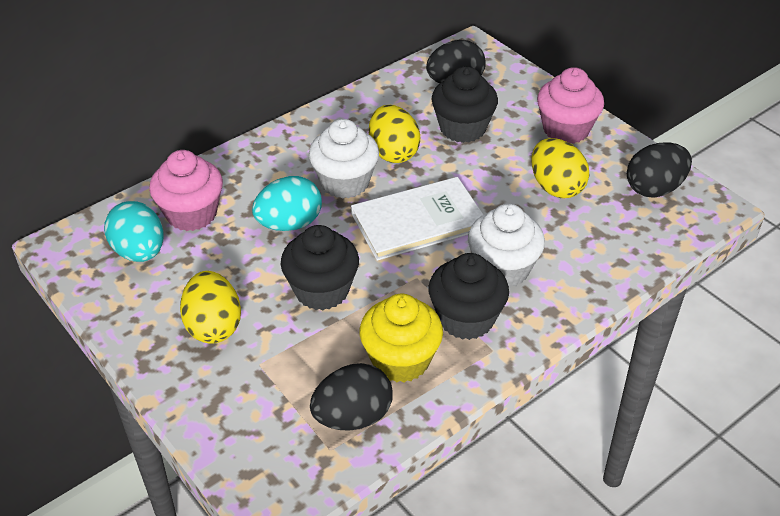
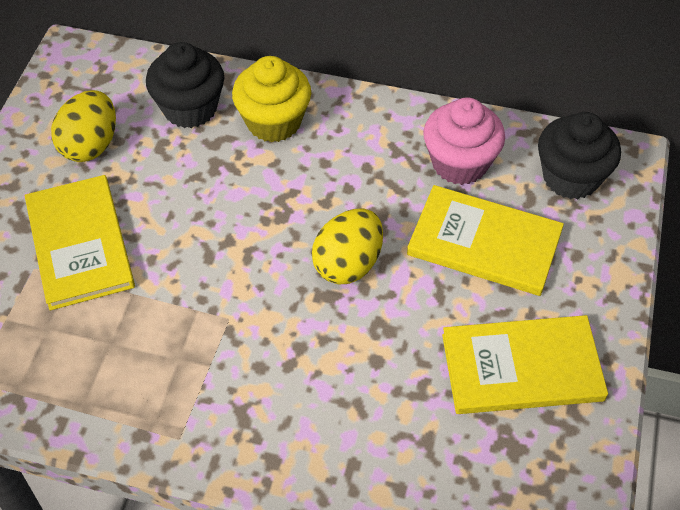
black cupcake: [281,225,359,310] [429,253,509,340] [432,66,498,143] = 3 -> [146,42,224,128] [538,112,621,199] = 2
black egg: [310,363,393,431] [426,40,486,84] [627,142,692,197] = 3 -> none = 0
pink cupcake: [149,150,223,231] [537,67,604,144] = 2 -> [423,98,505,185] = 1
turquoise egg: [104,201,164,262] [252,176,322,231] = 2 -> none = 0
white book: [351,177,483,261] = 1 -> none = 0
white cupcake: [309,119,379,199] [468,204,545,288] = 2 -> none = 0
yellow book: none = 0 -> [25,175,135,311] [407,185,564,296] [442,315,608,414] = 3
yellow egg: [180,271,241,344] [369,105,420,163] [532,138,590,198] = 3 -> [51,90,116,162] [312,209,383,284] = 2

